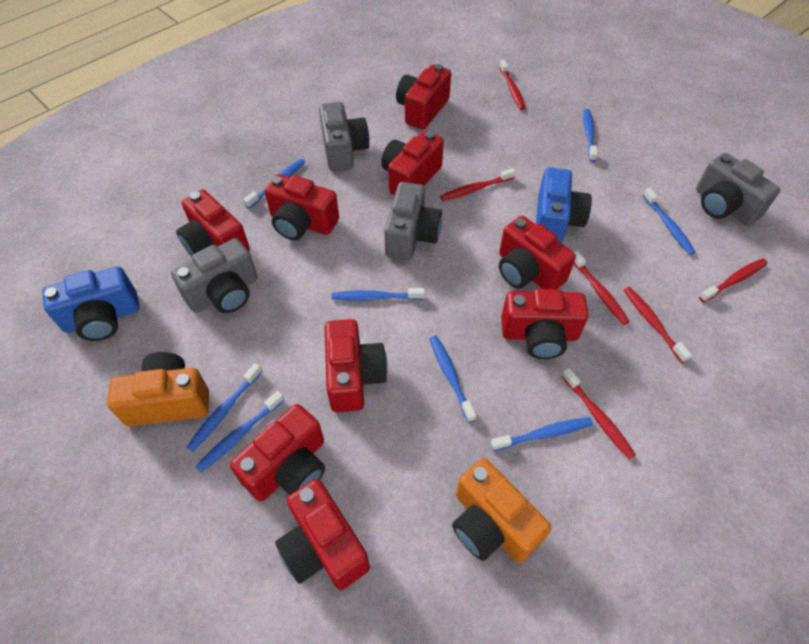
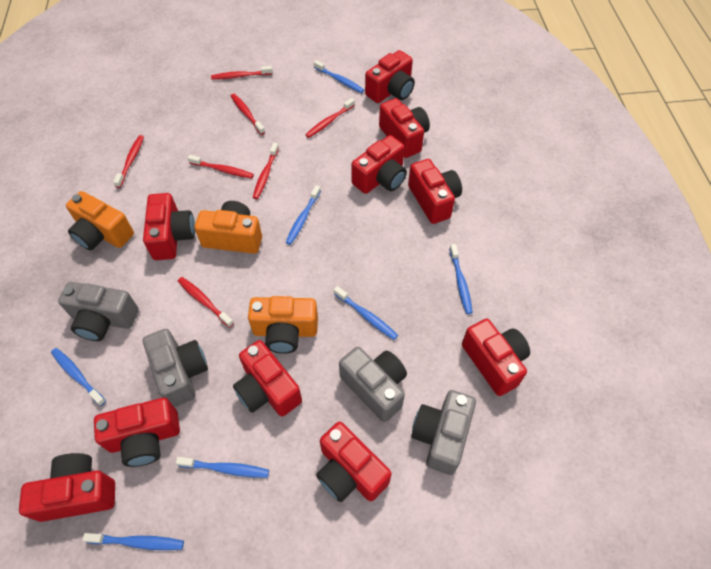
blue camera: [42,266,140,341] [536,168,592,243] = 2 -> none = 0
blue toothbrush: [187,363,262,452] [195,391,284,473] [243,159,305,209] [332,288,425,301] [429,336,476,423] [490,417,593,451] [583,109,598,162] [643,188,695,255] = 8 -> [51,348,106,406] [82,533,184,550] [176,457,269,478] [285,185,321,245] [314,60,364,93] [334,286,398,340] [449,244,473,314] = 7
orange camera: [107,352,209,426] [452,458,552,563] = 2 -> [66,191,134,251] [195,201,262,254] [248,296,318,354] = 3
red camera: [176,189,250,256] [230,404,325,502] [265,174,339,240] [275,479,370,590] [325,319,388,413] [381,131,444,196] [396,64,451,129] [499,216,576,289] [501,289,589,359] = 9 -> [19,453,115,522] [94,398,180,467] [143,193,195,260] [233,340,302,417] [316,421,392,502] [351,135,407,194] [365,50,415,103] [379,98,430,158] [408,159,462,224] [462,319,530,396] = 10
red toothbrush: [440,168,516,201] [499,60,525,110] [562,368,636,459] [574,250,630,325] [624,287,692,363] [699,258,768,302] = 6 -> [113,135,144,188] [178,277,234,328] [188,155,254,179] [211,66,273,80] [231,94,265,135] [253,143,279,199] [305,98,355,138] = 7

